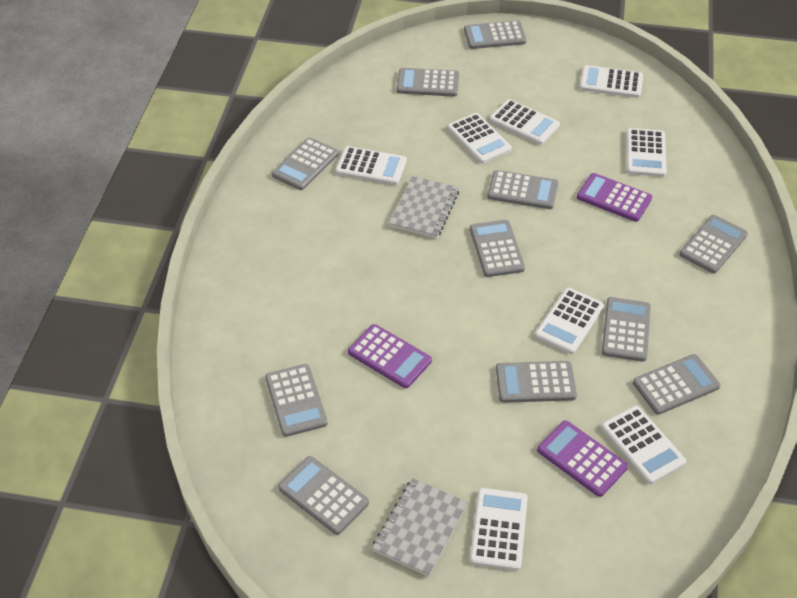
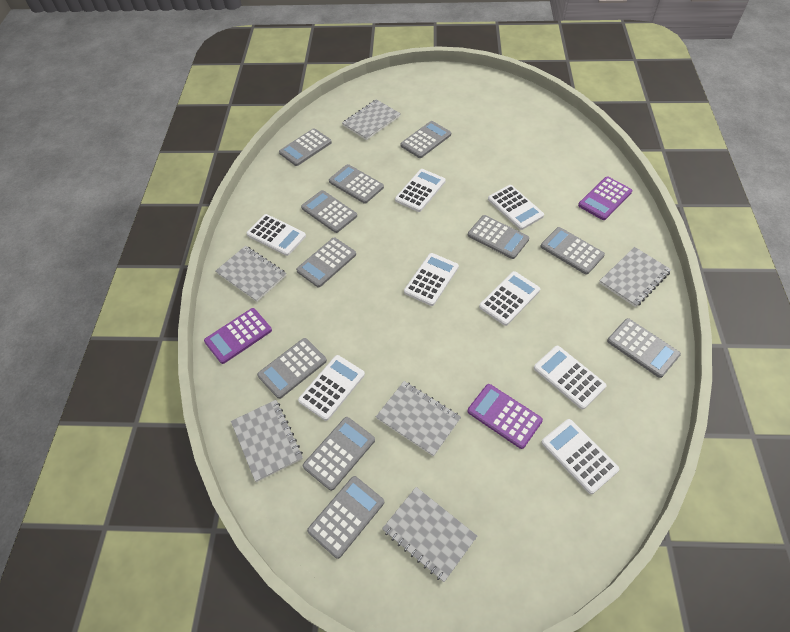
grey notebook: [372,478,468,577] [389,176,459,238] = 2 -> [216,246,286,302] [231,400,303,482] [342,99,401,140] [376,381,461,457] [382,487,477,582] [599,247,671,307] = 6

